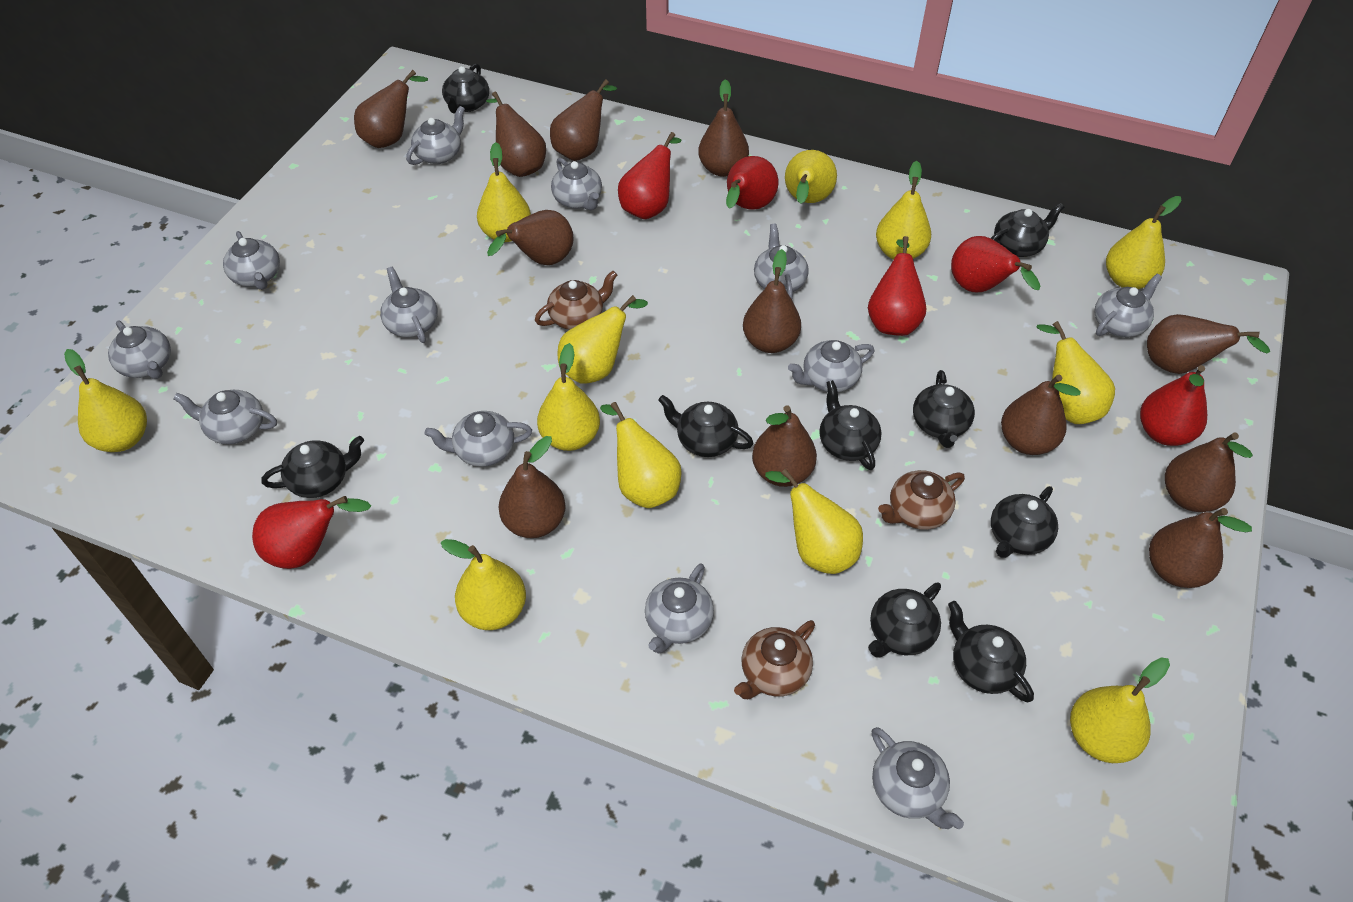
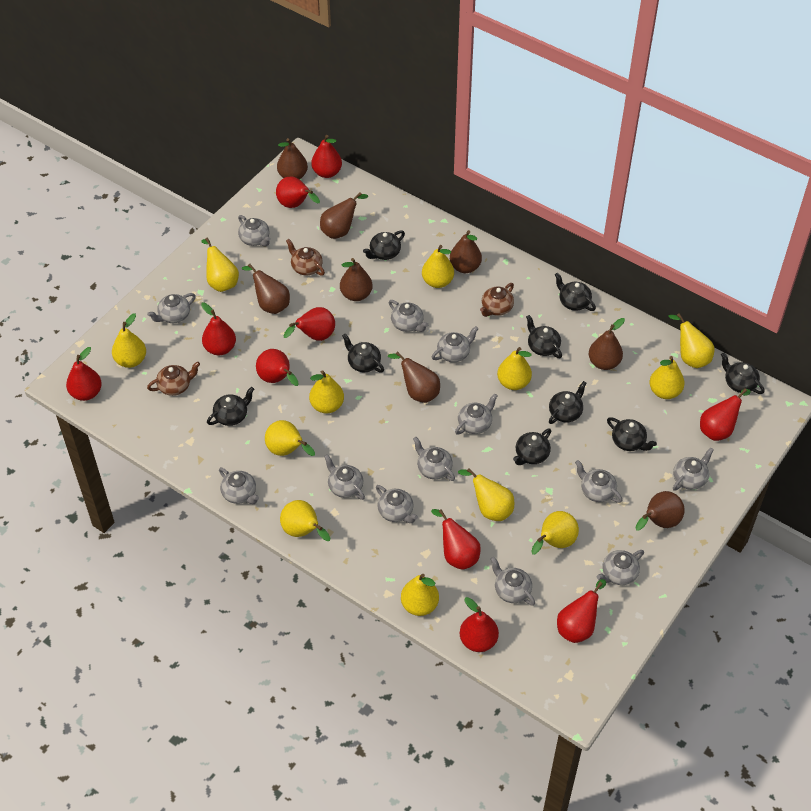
brown pear: [354,70,428,148] [486,92,546,177] [487,210,574,265] [499,436,566,538] [550,79,617,161] [698,79,749,177] [743,249,801,353] [752,405,817,487] [1001,375,1081,455] [1147,314,1270,374] [1149,508,1252,588] [1165,432,1253,512] = 12 -> [242,264,290,314] [277,138,308,179] [320,192,368,239] [340,258,373,301] [388,351,440,403] [450,230,482,273] [589,318,625,370] [635,491,685,531] = 8
grey teapot: [108,320,171,379] [173,390,277,445] [223,231,280,290] [380,267,438,343] [406,106,465,165] [425,411,532,467] [551,158,602,210] [645,563,714,654] [754,223,809,299] [788,340,874,392] [871,727,964,829] [1094,274,1162,337] = 12 -> [147,293,196,323] [219,468,259,504] [238,215,271,246] [324,454,365,500] [376,485,418,523] [389,300,428,332] [413,437,455,481] [432,326,478,362] [455,393,498,435] [491,557,535,606] [575,460,622,503] [597,550,644,585] [673,448,714,491] = 13
red pear: [252,496,371,569] [618,132,681,219] [726,156,778,210] [868,236,926,336] [951,236,1040,292] [1140,365,1207,446] = 6 -> [66,347,102,401] [201,302,236,355] [256,349,299,386] [276,177,320,208] [283,307,335,341] [311,135,342,178] [431,509,481,570] [460,597,499,652] [557,579,606,643] [700,388,751,441] = 10

